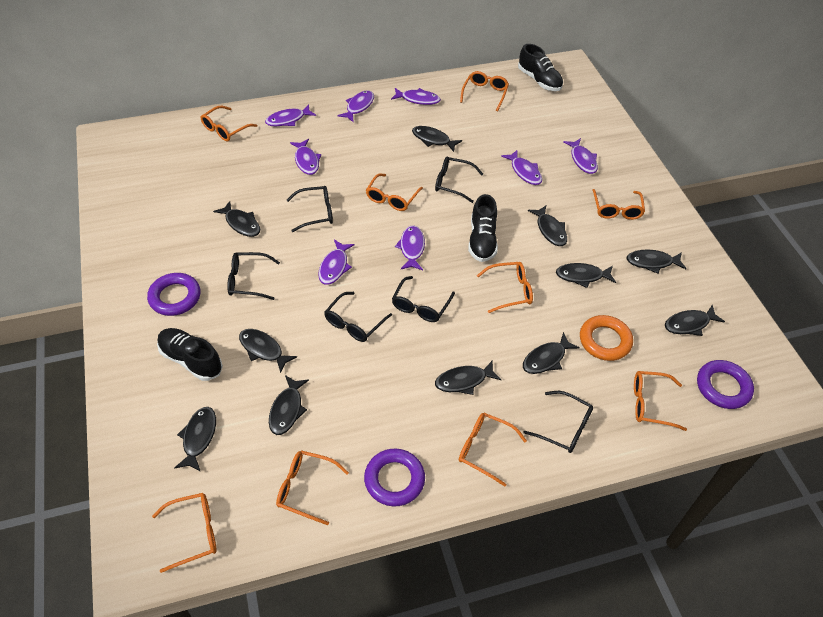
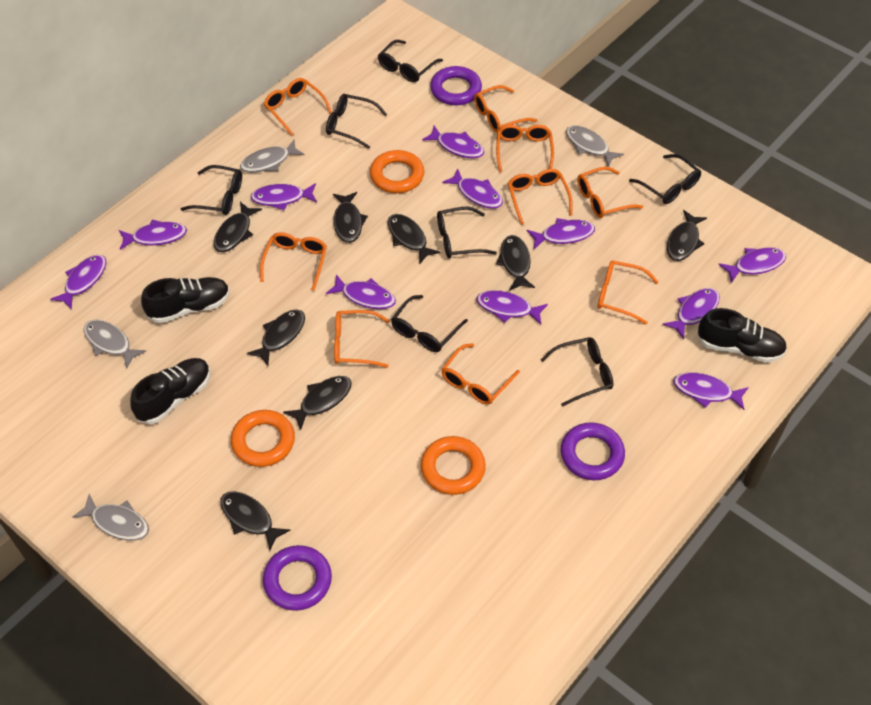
black fish: [174,407,216,472] [213,201,260,237] [239,329,297,373] [269,375,309,435] [412,126,462,152] [435,360,502,395] [523,332,580,374] [528,206,567,246] [556,263,616,288] [626,250,686,274] [665,305,725,336] = 11 -> [214,202,262,252] [220,491,291,550] [247,309,305,366] [283,376,352,430] [333,192,368,243] [388,214,440,263] [496,235,535,291] [667,210,707,261] = 8
black glasses: [227,252,280,300] [287,186,333,232] [324,292,392,342] [392,276,455,322] [435,157,483,203] [524,391,593,453] = 6 -> [181,165,242,215] [326,94,387,149] [378,40,443,82] [391,295,468,352] [437,206,497,259] [541,337,614,406] [629,154,701,204] = 7
grey fish: none = 0 -> [72,494,149,541] [84,320,146,369] [240,140,304,173] [566,125,624,167] = 4
orange ring: [580,315,633,361] = 1 -> [231,410,295,467] [370,150,424,193] [421,436,486,495] = 3
purple fish: [265,104,316,126] [290,139,321,175] [318,239,355,285] [337,90,374,123] [391,88,441,105] [395,225,425,270] [501,150,542,185] [563,138,598,174] = 8 -> [50,255,106,310] [119,219,187,250] [251,183,317,210] [326,274,396,309] [422,126,485,158] [442,169,503,209] [477,290,548,325] [527,218,595,249] [662,288,720,339] [673,372,749,410] [718,247,786,283] = 11

